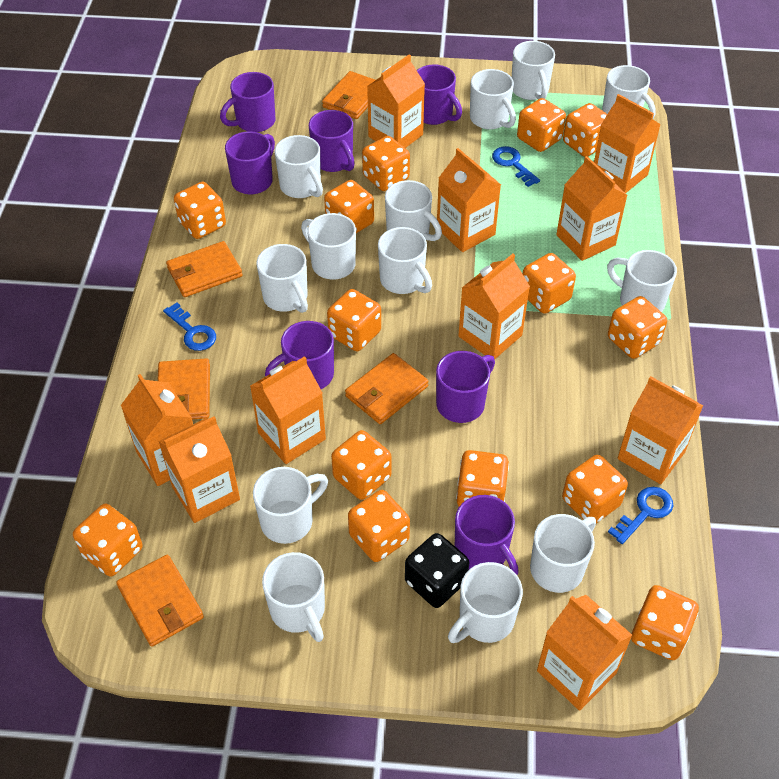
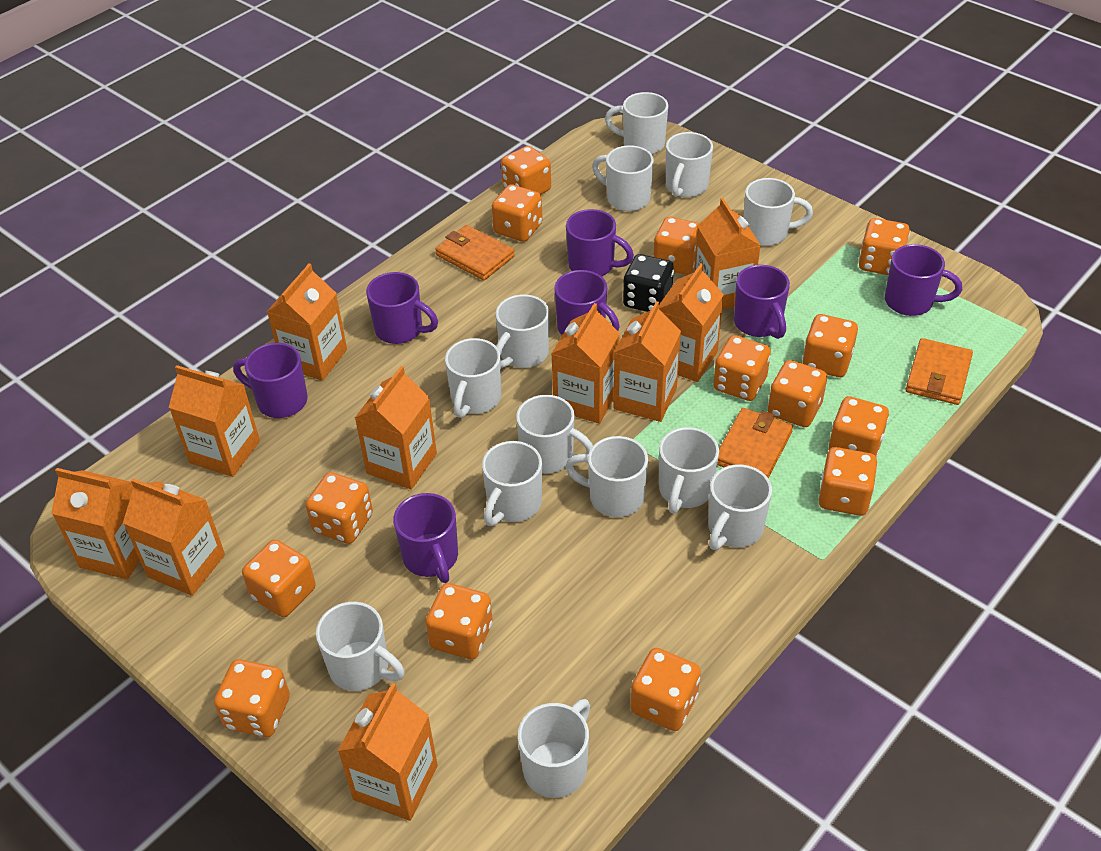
blue key: [163,302,216,351] [492,146,540,187] [608,487,673,544] = 3 -> none = 0
orange wallet: [116,555,204,647] [158,358,210,420] [166,241,242,297] [322,71,375,119] [345,353,429,424] = 5 -> [436,225,515,280] [717,408,793,478] [905,338,973,405] = 3

